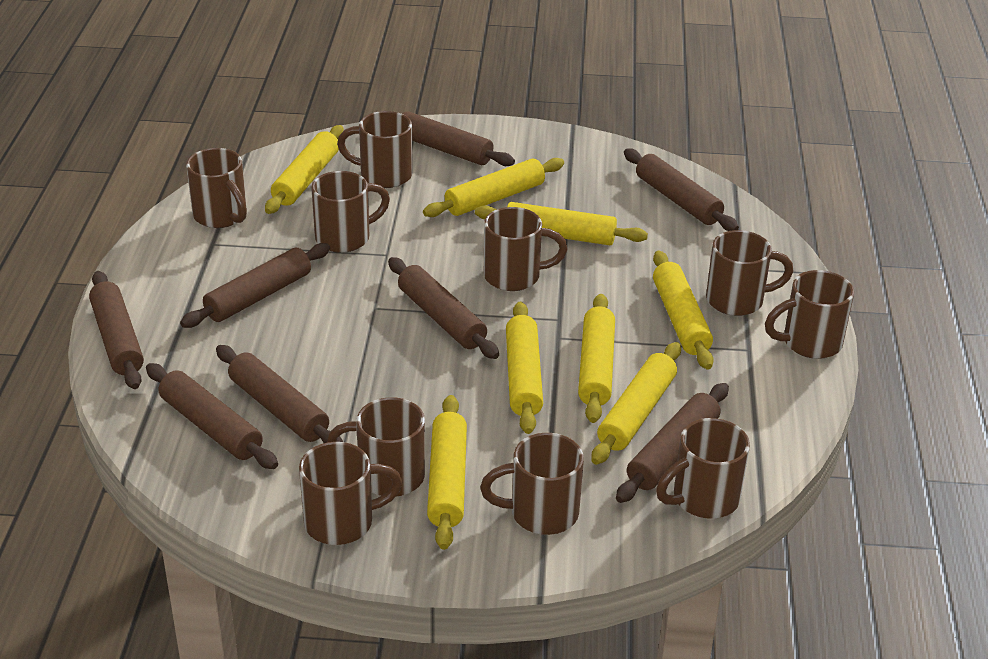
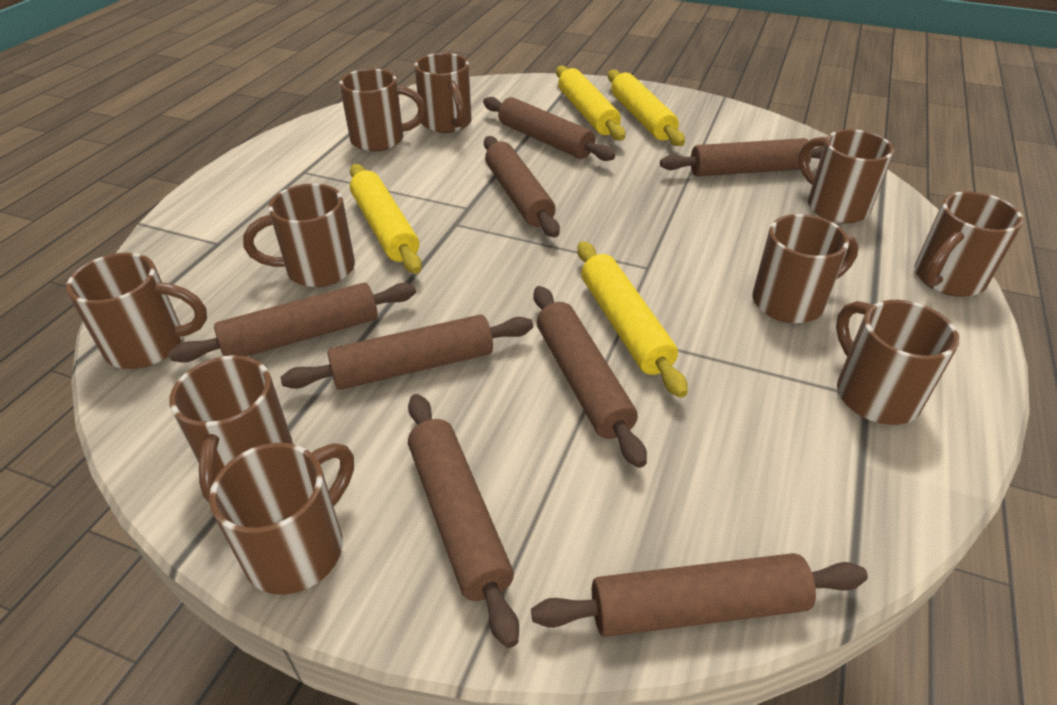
yellow rolling pin: [265,125,344,214] [423,158,564,217] [427,395,467,550] [475,202,648,245] [506,302,543,434] [578,294,615,423] [591,342,681,465] [653,251,714,370] = 8 -> [350,164,422,274] [556,66,625,140] [577,242,688,398] [608,70,685,146] = 4

